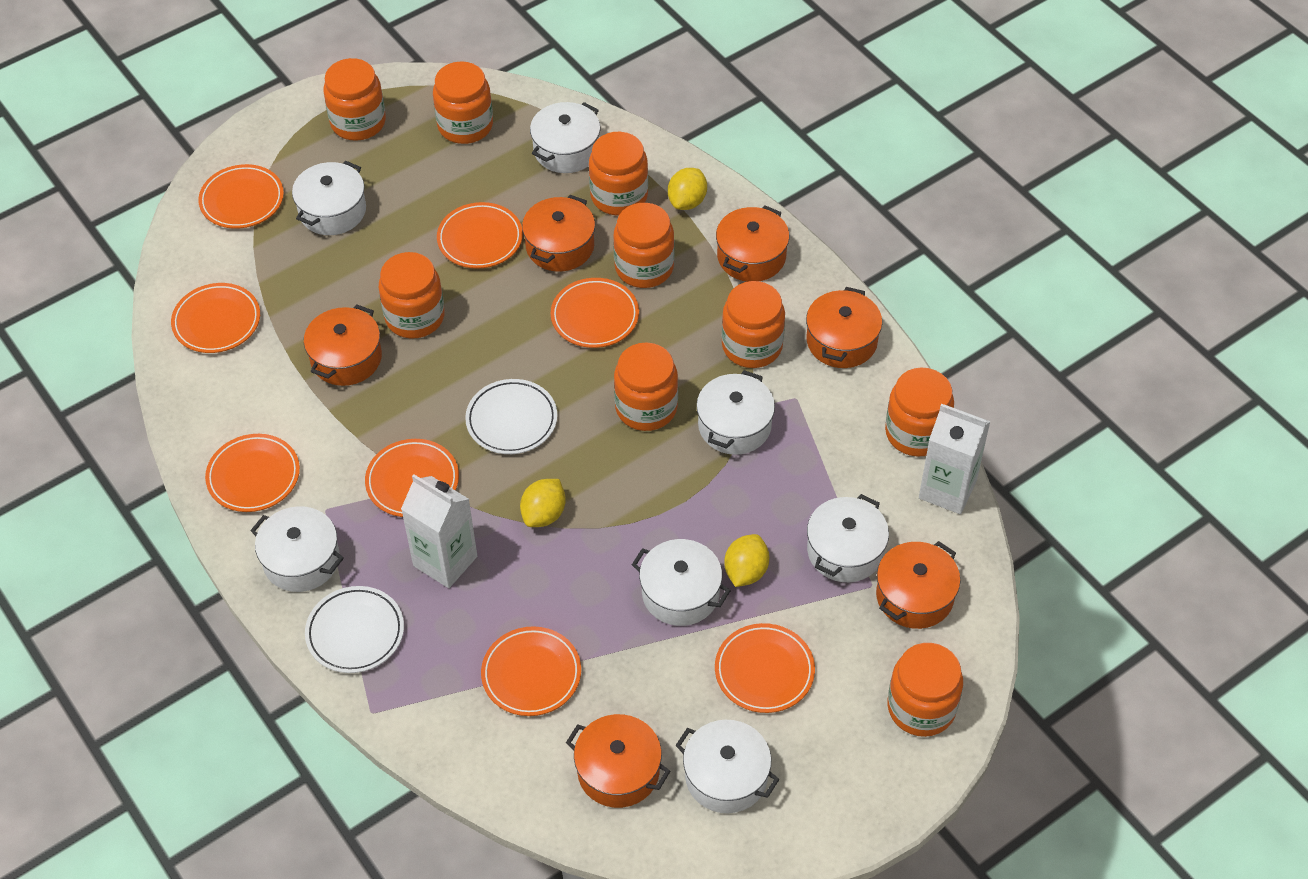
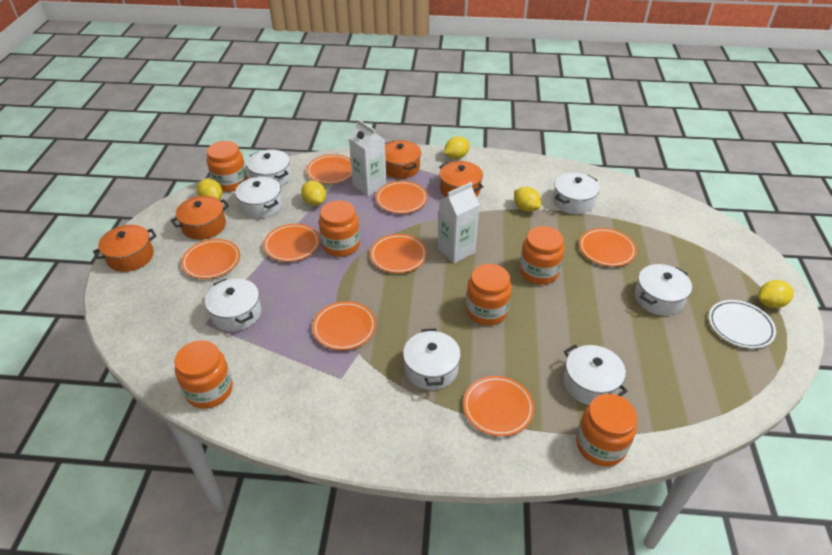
orange jar: [323,58,386,141] [379,252,445,339] [433,61,493,144] [589,132,648,215] [613,203,674,288] [614,343,678,431] [722,281,785,368] [885,368,954,457] [887,643,963,737] = 9 -> [174,340,233,409] [207,141,248,192] [319,200,360,257] [466,264,512,326] [519,226,565,285] [576,394,637,466] = 6
orange pot: [304,304,382,386] [522,195,595,272] [566,714,670,808] [716,205,789,282] [806,287,882,368] [876,541,960,629] = 6 -> [93,225,156,272] [171,196,229,240] [385,140,421,179] [439,161,484,197] = 4
white plate: [305,586,404,673] [465,379,557,454] = 2 -> [709,300,776,349] = 1
yellow lemon: [520,479,566,527] [668,168,707,210] [724,534,769,587] = 3 -> [197,179,222,200] [301,181,326,206] [444,136,470,159] [514,187,541,212] [758,280,794,308] = 5

